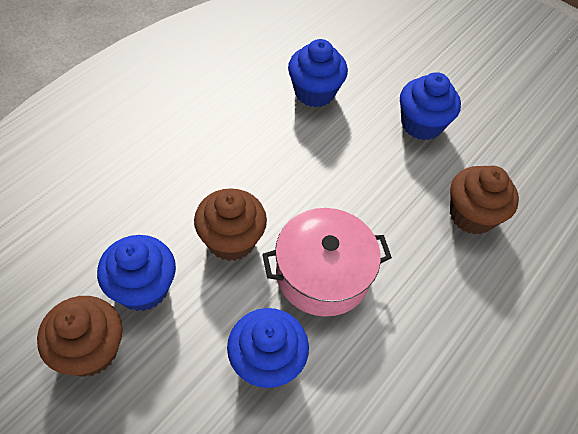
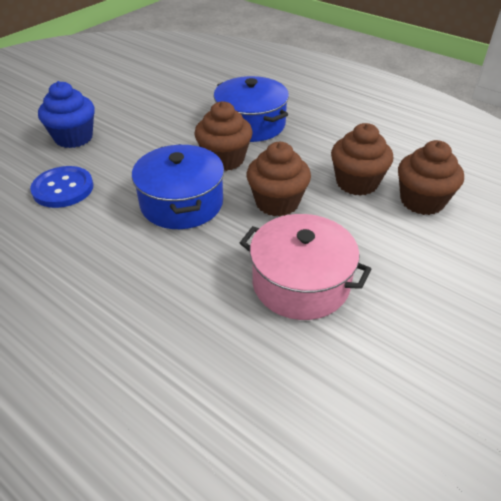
blue button: none = 0 -> [30,166,94,208] = 1
blue cupcake: [97,235,176,311] [227,308,309,388] [288,39,348,107] [400,72,461,140] = 4 -> [38,81,95,148] = 1
blue pot: none = 0 -> [132,144,224,229] [213,76,289,142] = 2
brown cupcake: [37,296,123,377] [194,188,267,261] [450,165,519,235] = 3 -> [194,101,253,171] [247,142,311,217] [331,123,393,196] [398,140,464,215] = 4

